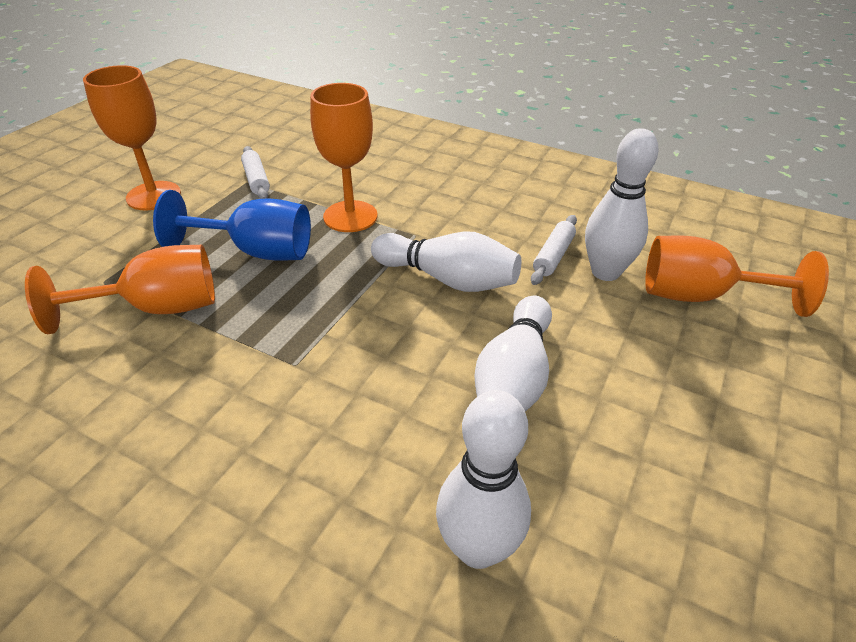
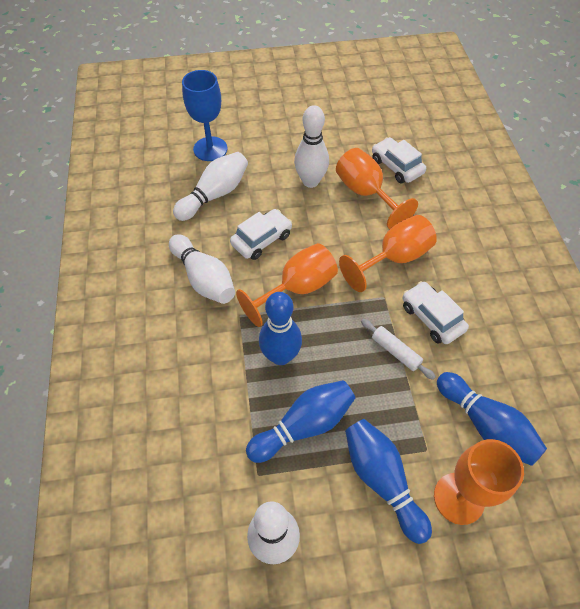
blue bowling pin: none = 0 -> [246,380,355,463] [259,292,302,365] [345,419,432,544] [437,372,547,466] = 4
white car: none = 0 -> [230,209,292,260] [372,137,426,184] [403,281,469,344] = 3
white rolling pin: [241,146,270,199] [531,215,577,285] = 2 -> [361,319,436,380] = 1

